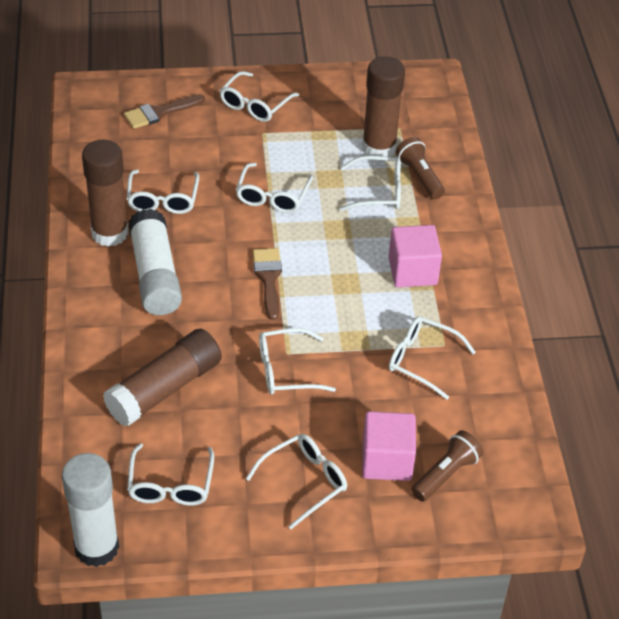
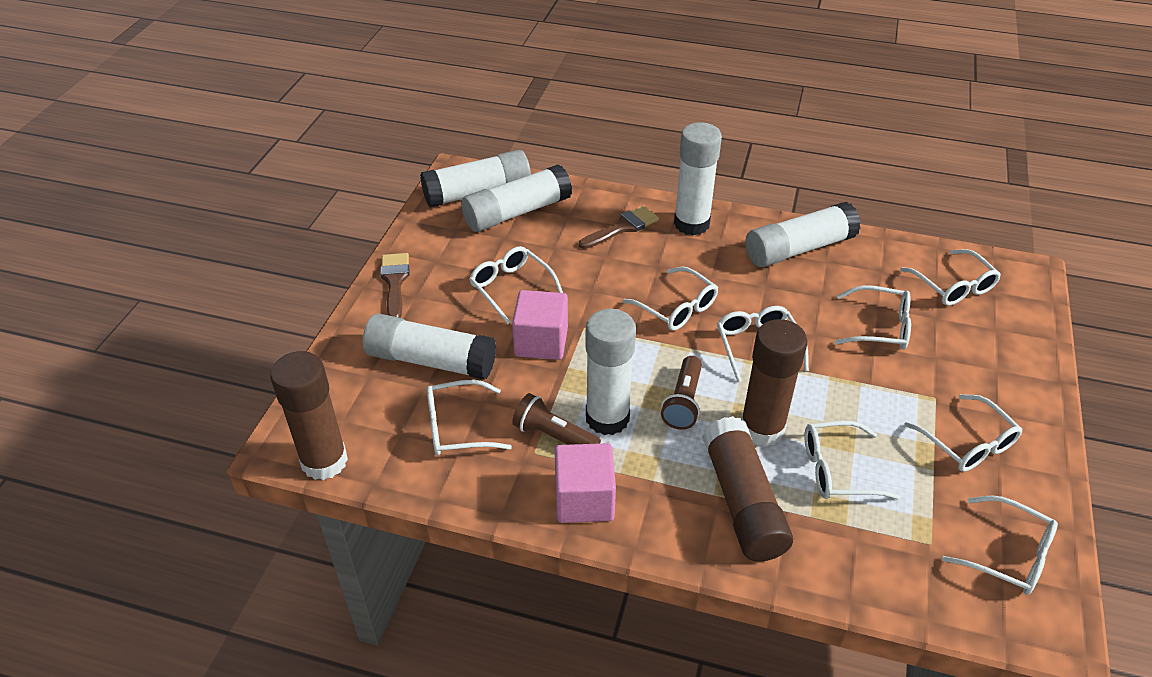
white glasses: [127,170,199,214] [127,443,214,506] [220,71,299,122] [236,163,313,213] [246,434,347,529] [259,328,336,395] [339,156,401,211] [389,316,476,400] = 8 -> [427,379,512,456] [469,246,563,325] [622,267,718,331] [717,306,809,382] [804,421,901,499] [835,285,911,350] [900,249,1001,306] [904,394,1023,472] [942,495,1058,595] = 9
white glue stick: [62,453,119,567] [129,209,182,315] = 2 -> [363,313,496,380] [420,150,531,208] [461,164,572,232] [585,309,636,435] [674,122,722,235] [745,202,861,267] = 6

